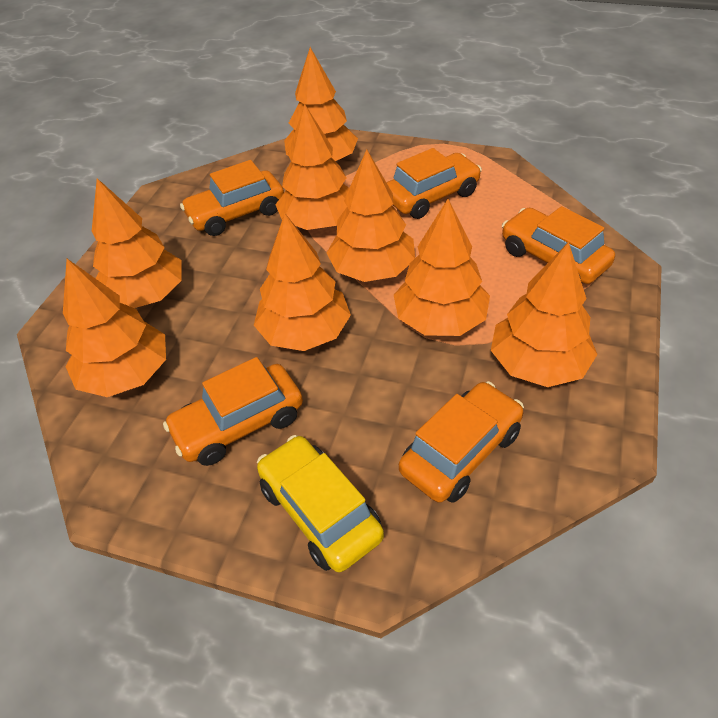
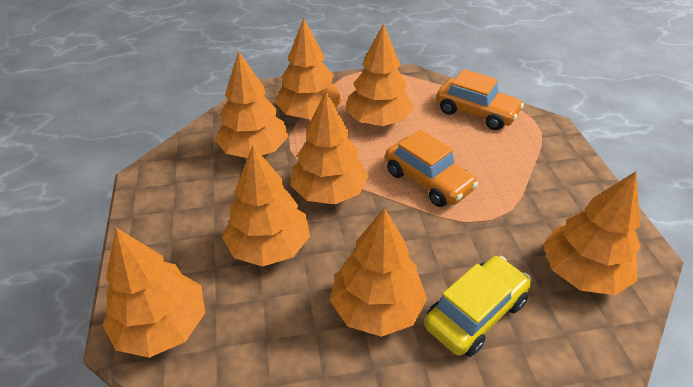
orange car: [163,357,303,466] [180,160,284,236] [386,148,482,219] [399,381,524,503] [502,206,615,284] = 5 -> [385,130,478,207] [436,69,524,130] = 2

